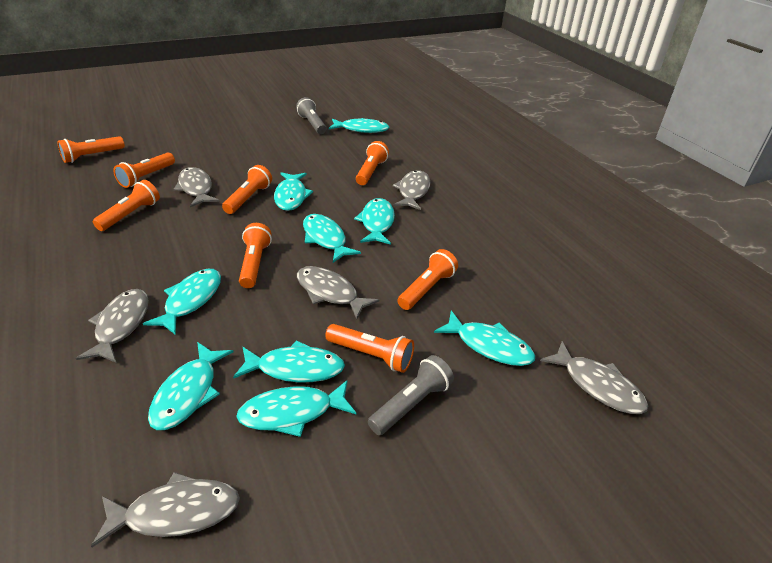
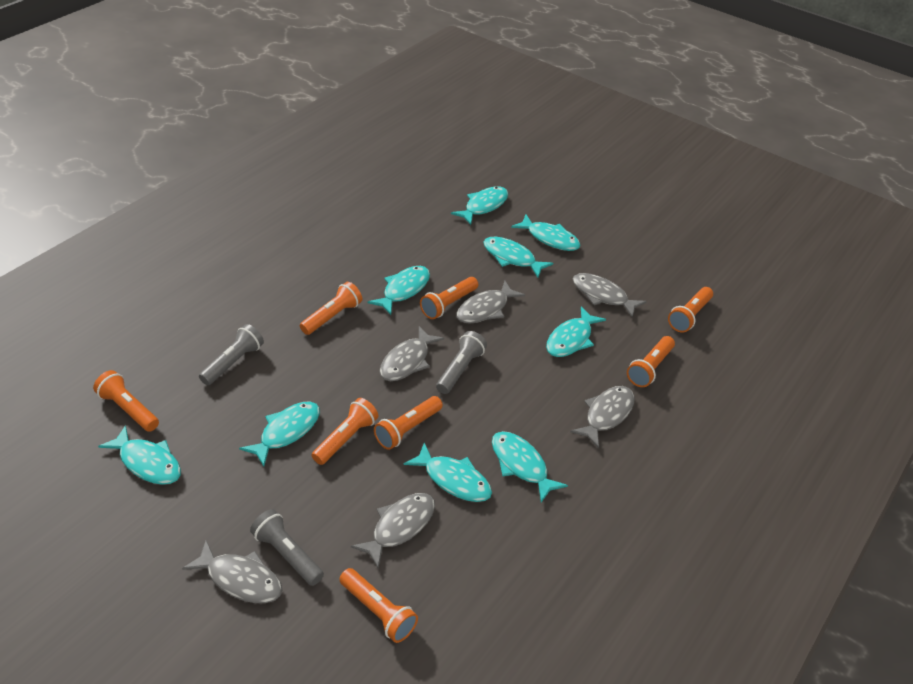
grey flashlight: [296,97,327,134] [368,355,454,435] = 2 -> [199,324,264,385] [250,509,324,586] [436,331,487,394] = 3

